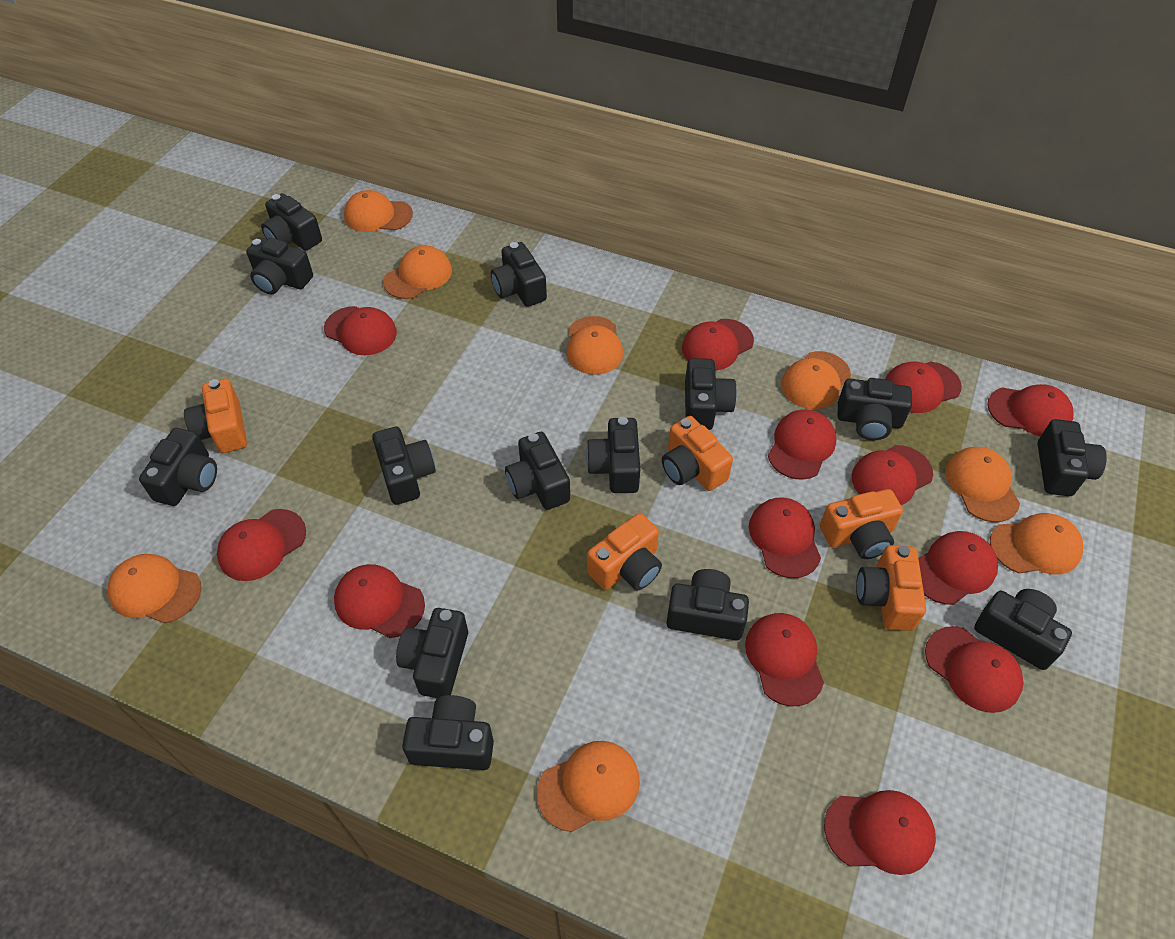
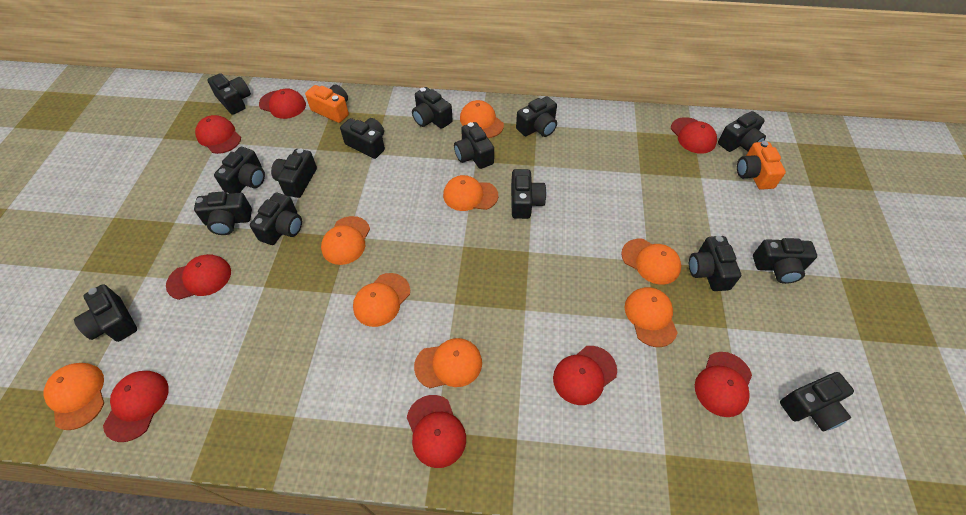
black camera: [139,428,217,506] [246,237,313,294] [261,193,322,251] [372,427,436,505] [396,608,468,698] [402,695,494,770] [491,242,547,307] [505,432,570,510] [586,417,640,493] [666,569,749,641] [685,358,737,430] [838,378,912,440] [974,589,1072,670] [1037,419,1107,496] = 14 -> [74,284,137,342] [194,191,252,235] [207,73,251,115] [214,147,265,193] [250,193,302,245] [271,148,317,198] [340,118,385,159] [412,87,453,129] [454,122,494,169] [511,169,546,219] [516,96,557,137] [689,236,741,291] [718,111,766,152] [753,238,817,284] [780,372,854,431] = 15
orange camera: [184,379,247,453] [587,513,662,590] [662,416,733,491] [820,489,903,559] [856,545,926,631] = 5 -> [305,85,349,123] [737,141,786,190] = 2
red cap: [217,509,306,581] [324,306,397,355] [334,564,425,638] [682,319,754,371] [745,613,824,707] [749,498,821,578] [768,409,837,480] [824,790,936,875] [852,445,933,505] [885,361,962,413] [918,531,998,605] [925,626,1024,713] [987,384,1073,436] = 13 -> [103,371,169,442] [166,254,231,300] [195,115,241,154] [259,89,306,119] [407,395,466,468] [553,346,617,405] [671,117,717,154] [695,352,752,417] = 8

